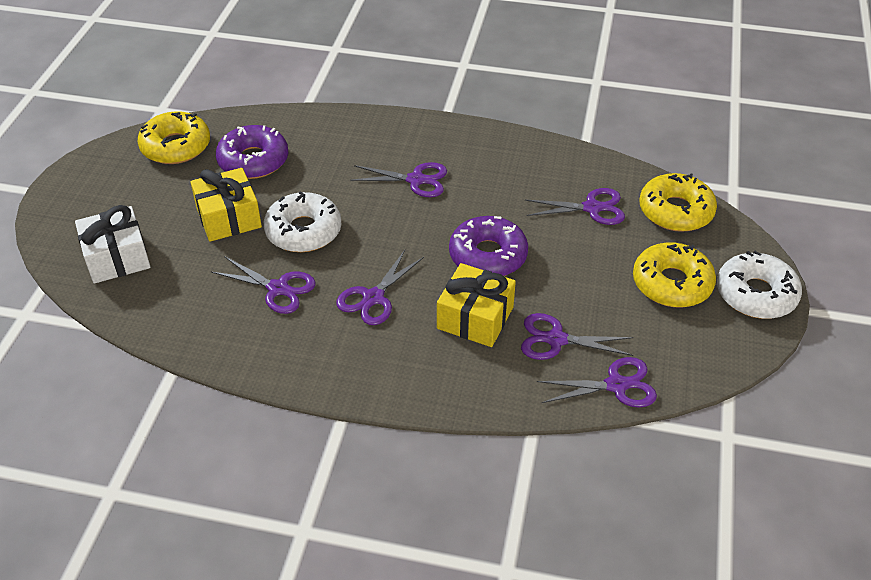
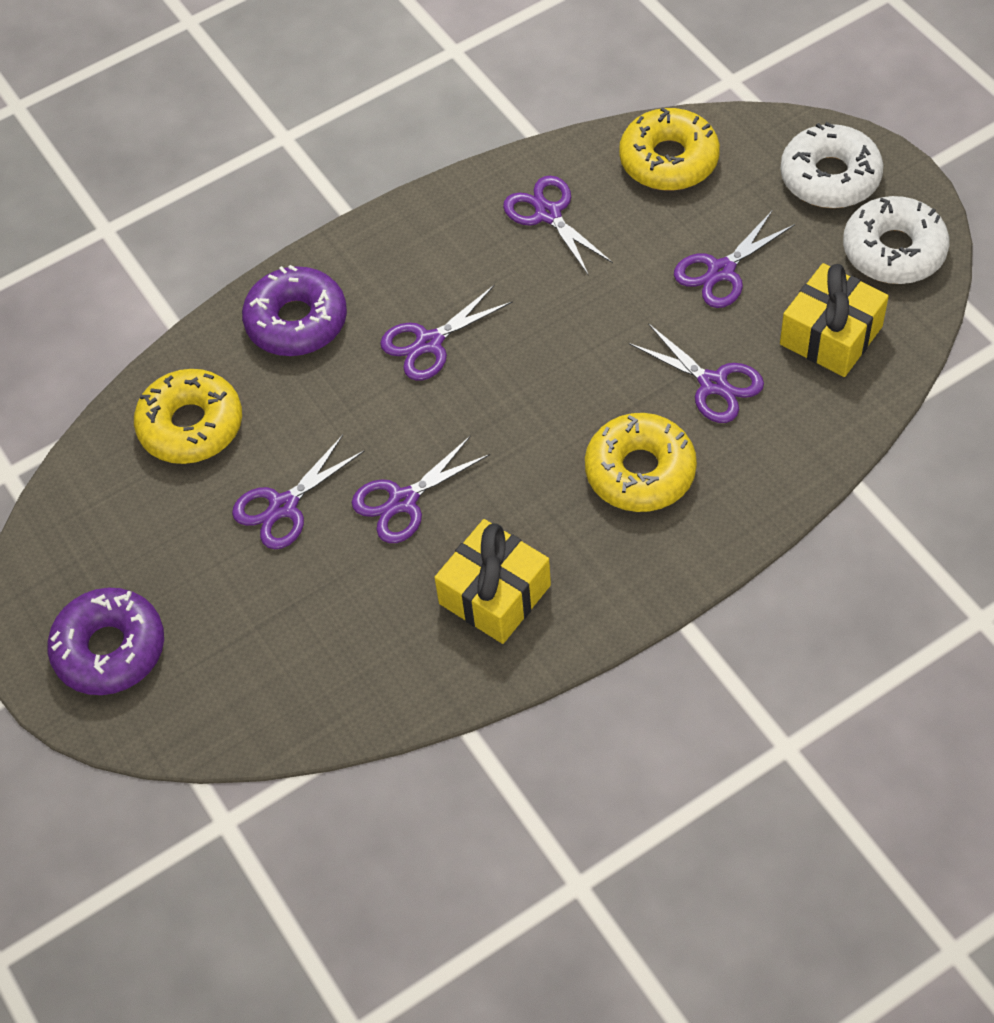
white gift: [75,205,151,284] = 1 -> none = 0

